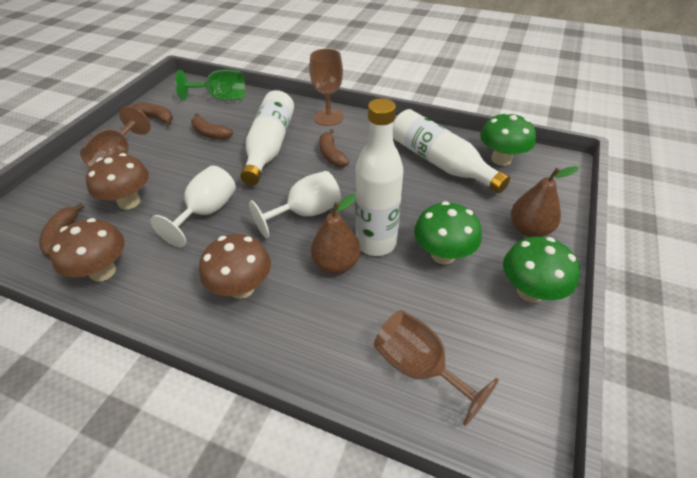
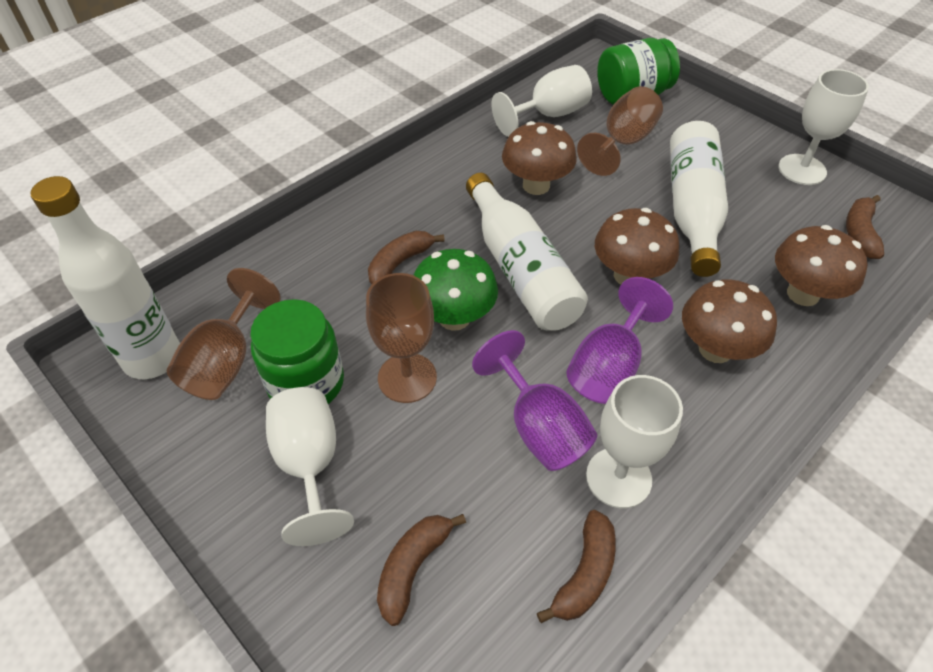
brown mushroom: [49,218,124,282] [86,153,149,209] [199,234,271,299] = 3 -> [502,121,577,195] [595,208,679,284] [682,279,777,363] [775,225,868,306] = 4
brown pear: [311,194,360,274] [511,166,579,237] = 2 -> none = 0
green goblet: [175,70,245,101] = 1 -> none = 0
green jar: none = 0 -> [250,299,344,404] [597,38,680,105] = 2
green mushroom: [414,201,482,264] [480,112,536,166] [503,237,580,303] = 3 -> [414,249,498,331] = 1
purple goblet: none = 0 -> [472,330,597,471] [566,277,673,404] = 2
white goblet: [150,166,236,247] [249,171,341,238] = 2 -> [266,387,354,546] [491,65,592,137] [586,375,683,508] [778,69,869,185] = 4

